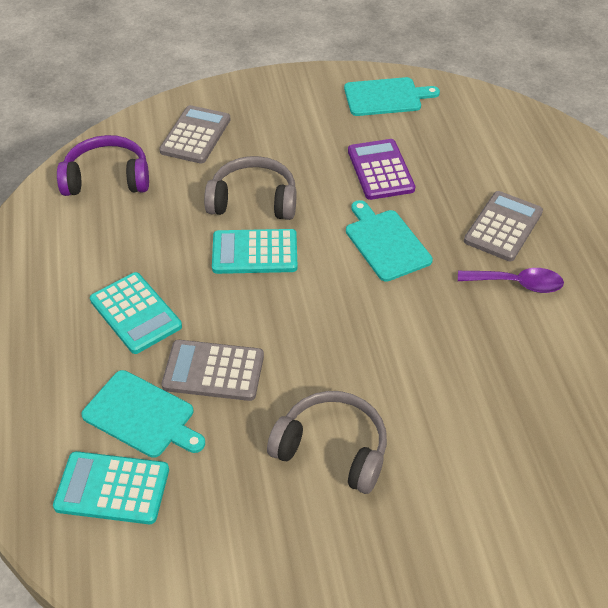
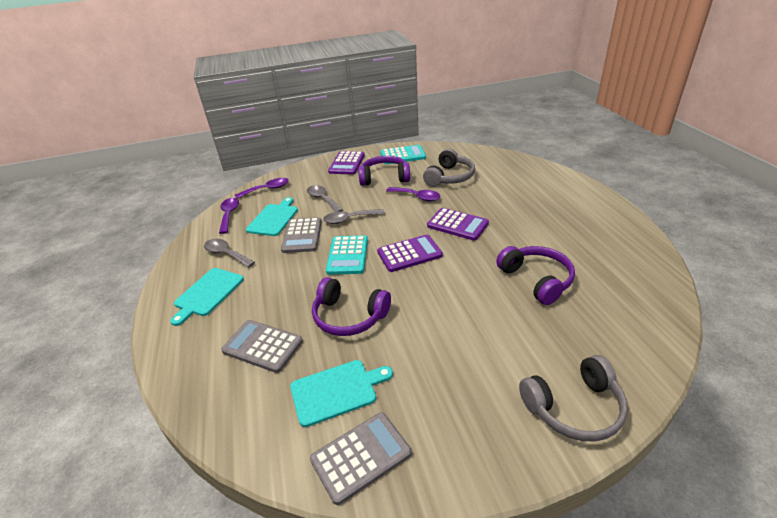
grey spoon: none = 0 -> [204,239,255,268] [307,185,343,212] [323,209,385,224] = 3
purple calculator: [348,139,415,200] = 1 -> [328,151,365,175] [377,235,443,272] [427,208,489,241] = 3
purple headphones: [57,135,149,196] = 1 -> [312,277,391,336] [358,156,410,186] [496,246,575,305] = 3
purple spoon: [458,268,564,293] = 1 -> [219,198,239,234] [235,178,289,198] [386,187,440,202] = 3
turquoise calculator: [53,451,169,524] [90,272,182,354] [212,229,297,274] = 3 -> [326,235,368,275] [381,145,426,164] = 2

